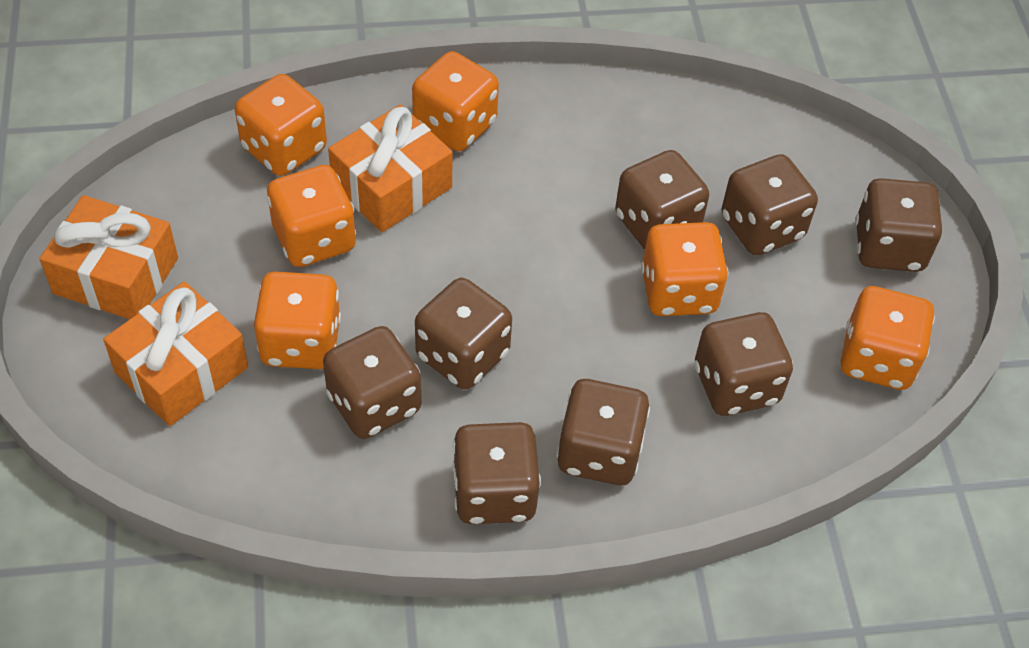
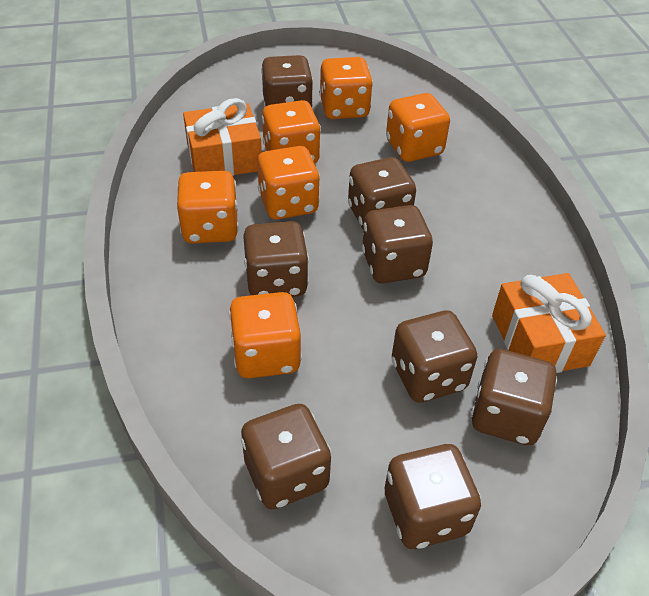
orange gift: [39,195,178,319] [103,281,248,426] [328,104,453,232] = 3 -> [183,98,262,176] [492,273,606,373] = 2

